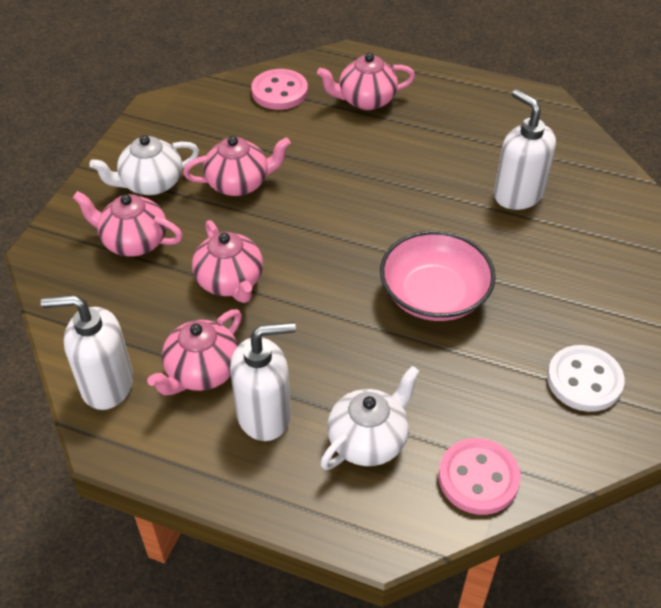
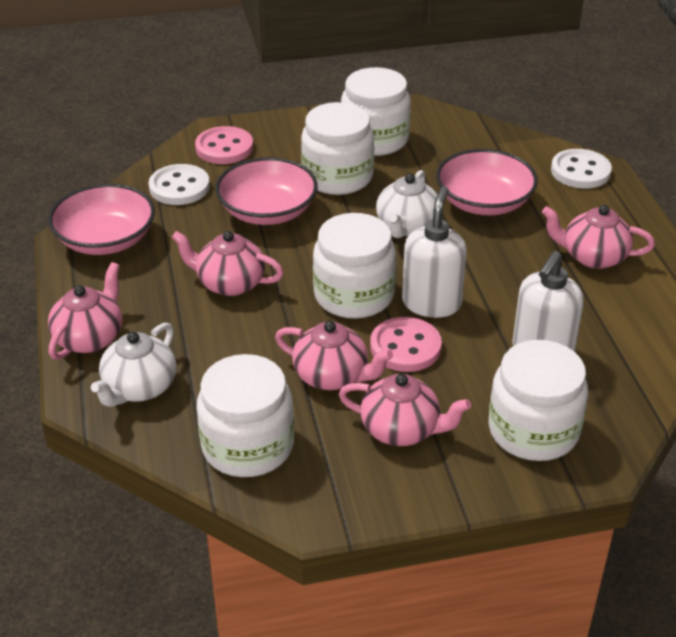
pink bowl: [380,231,496,321] = 1 -> [48,184,155,255] [215,157,318,225] [436,149,538,215] = 3
white button: [547,345,625,412] = 1 -> [149,164,210,205] [551,149,612,189] = 2
white jar: none = 0 -> [197,354,294,477] [301,102,374,195] [313,213,396,319] [341,67,411,156] [488,340,588,461] = 5
white soap dispenser: [41,295,133,410] [230,322,296,441] [494,89,556,210] = 3 -> [402,186,467,318] [512,251,584,352] = 2

